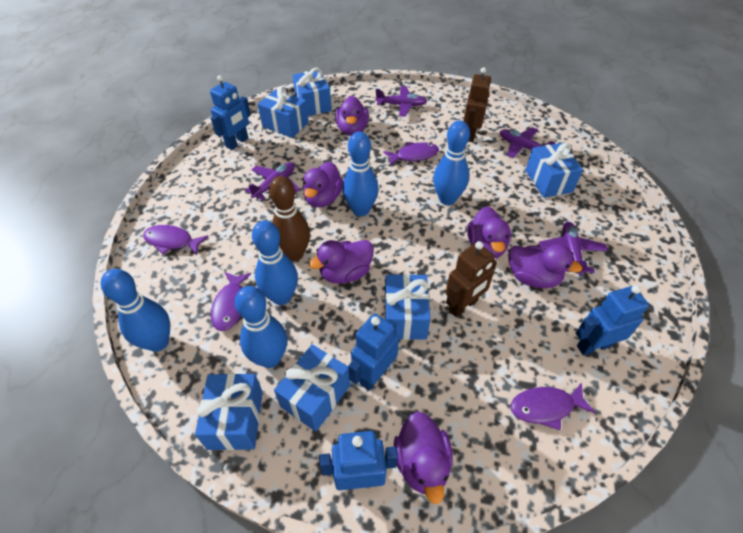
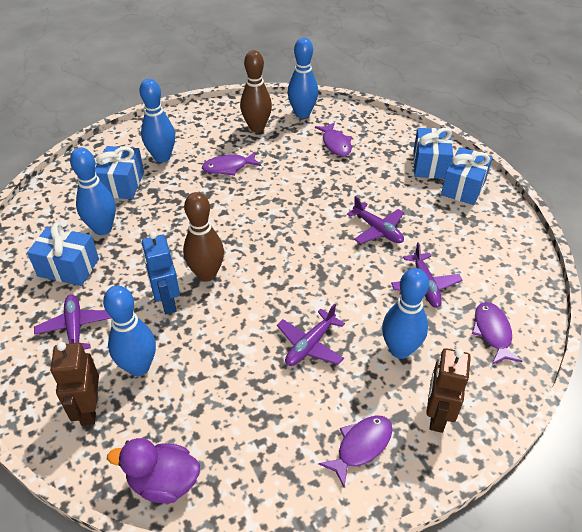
blue gift: [195,373,263,450] [258,86,309,138] [274,344,350,431] [292,68,332,116] [384,274,431,340] [525,143,583,198] = 6 -> [27,223,99,286] [95,146,144,199] [413,128,453,179] [441,147,493,205] = 4
blue robot: [210,75,251,150] [319,431,398,490] [348,314,399,391] [576,285,649,355] = 4 -> [142,231,180,314] = 1
brown bowling pin: [269,176,310,261] = 1 -> [183,192,224,282] [240,50,272,132] = 2
purple duck: [303,161,343,207] [309,240,374,284] [335,96,369,136] [394,411,453,504] [467,206,511,259] [508,244,582,288] = 6 -> [107,438,200,503] = 1

